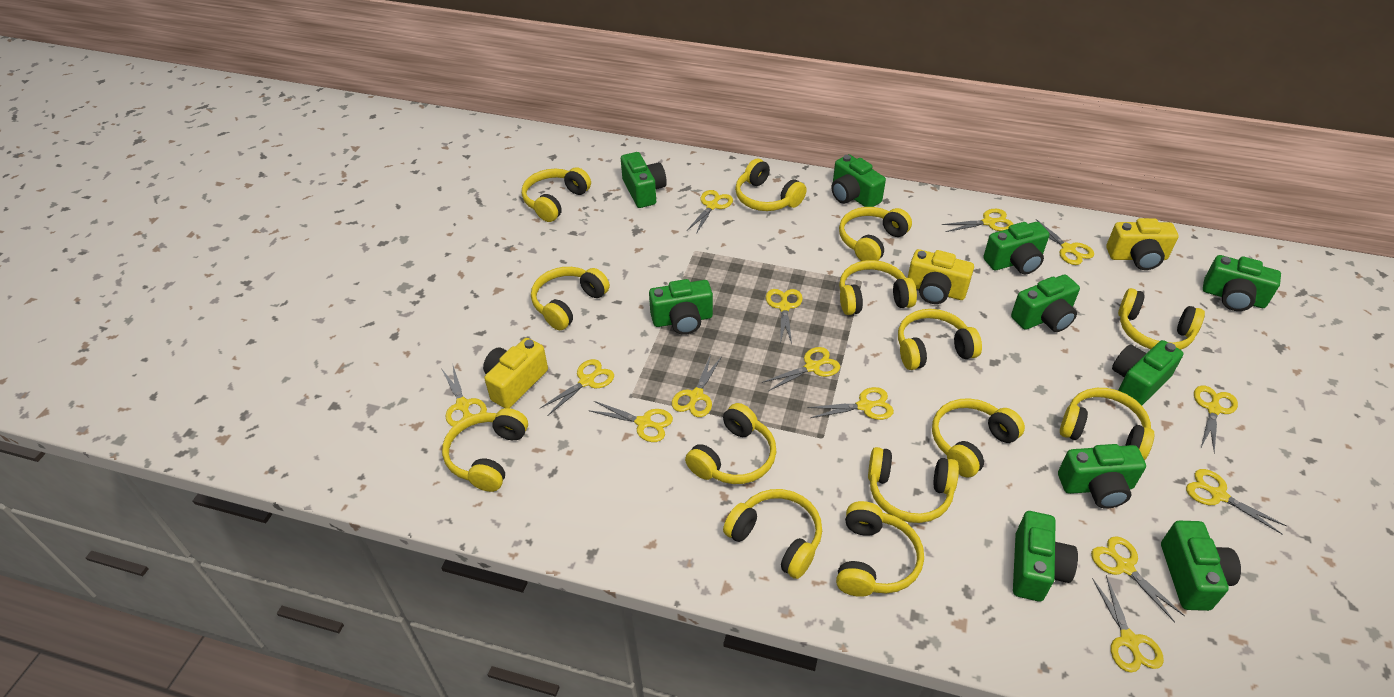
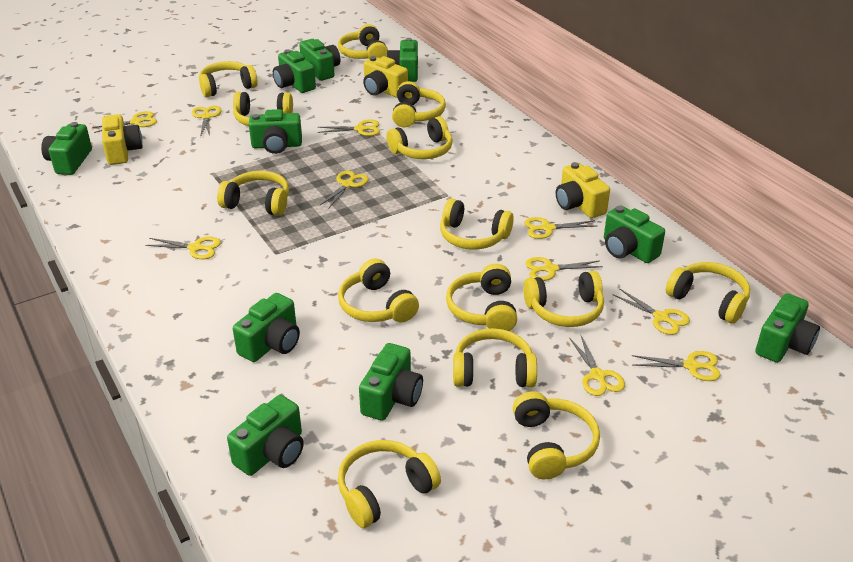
yellow scissors: [441,366,487,427] [539,359,614,416] [588,401,673,442] [672,355,721,417] [687,190,733,234] [762,347,840,391] [766,289,803,344] [807,387,894,420] [942,209,1013,232] [1028,219,1094,265] [1091,536,1185,622] [1092,575,1164,673] [1186,469,1287,535] [1194,385,1238,453] = 14 -> [92,111,157,133] [145,237,221,259] [192,106,222,137] [318,119,380,136] [319,170,369,209] [524,217,596,239] [525,257,603,281] [569,336,625,396] [612,288,690,335] [632,351,720,381] = 10

